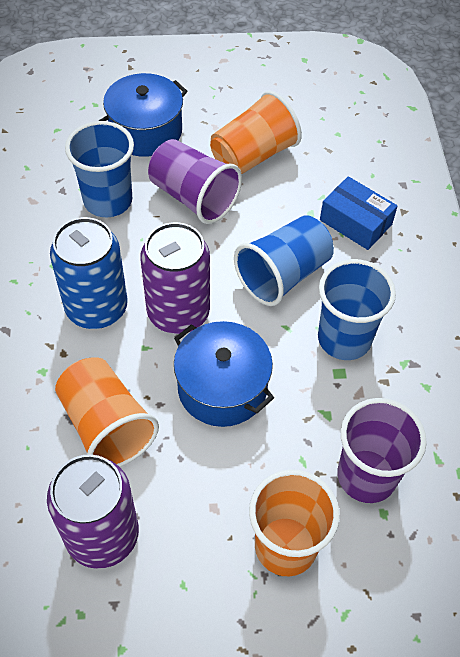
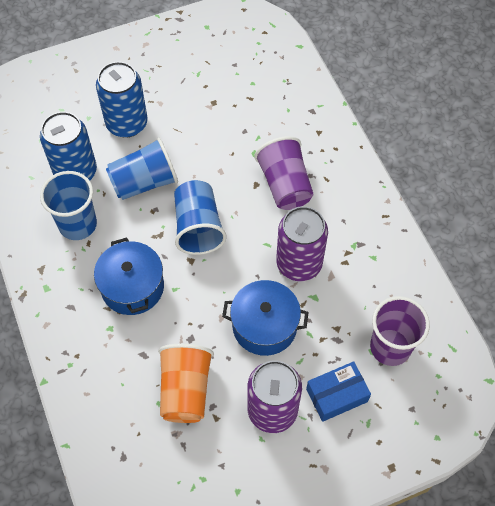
blue can: [50,217,128,329] = 1 -> [40,112,97,181] [96,61,148,138] = 2
orange cup: [55,357,159,467] [210,91,302,174] [249,469,340,577] = 3 -> [158,344,214,423] = 1

